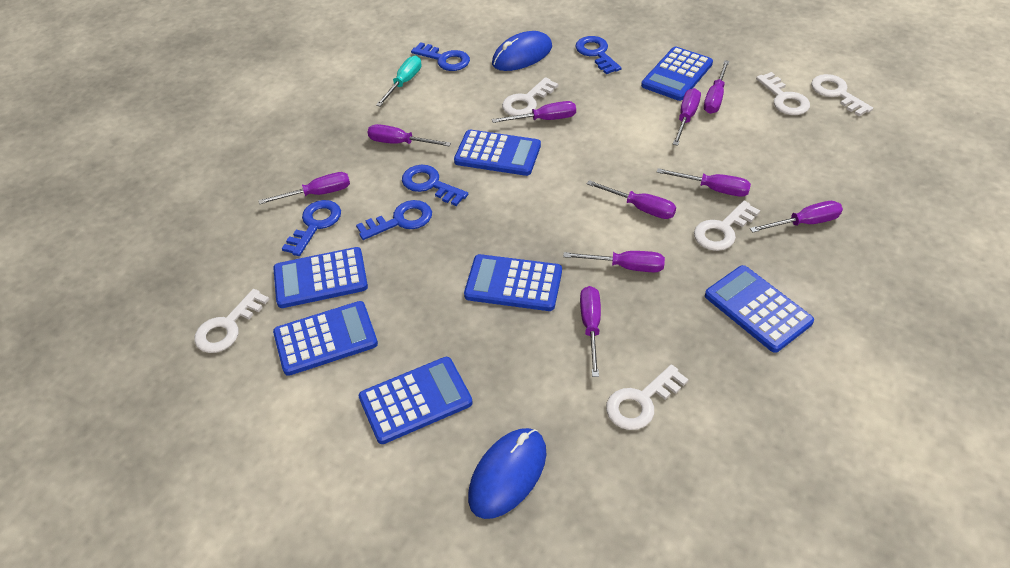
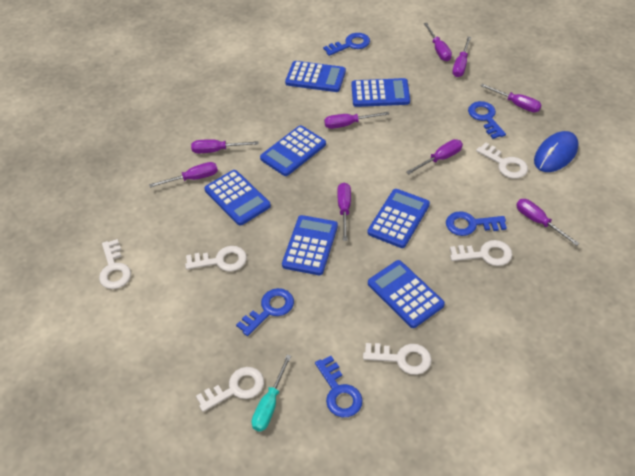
blue mouse: [468,428,546,519] [492,31,552,71] = 2 -> [534,131,578,172] = 1
purple screwdriver: [258,172,350,204] [367,124,451,147] [492,101,576,123] [563,251,665,272] [580,286,601,377] [587,180,676,219] [657,168,751,197] [673,88,701,146] [704,60,729,114] [750,201,843,233] = 10 -> [149,162,218,188] [191,139,259,153] [324,112,389,129] [337,182,351,241] [406,139,463,174] [424,23,452,61] [452,37,471,77] [480,84,541,112] [516,199,580,246] = 9

